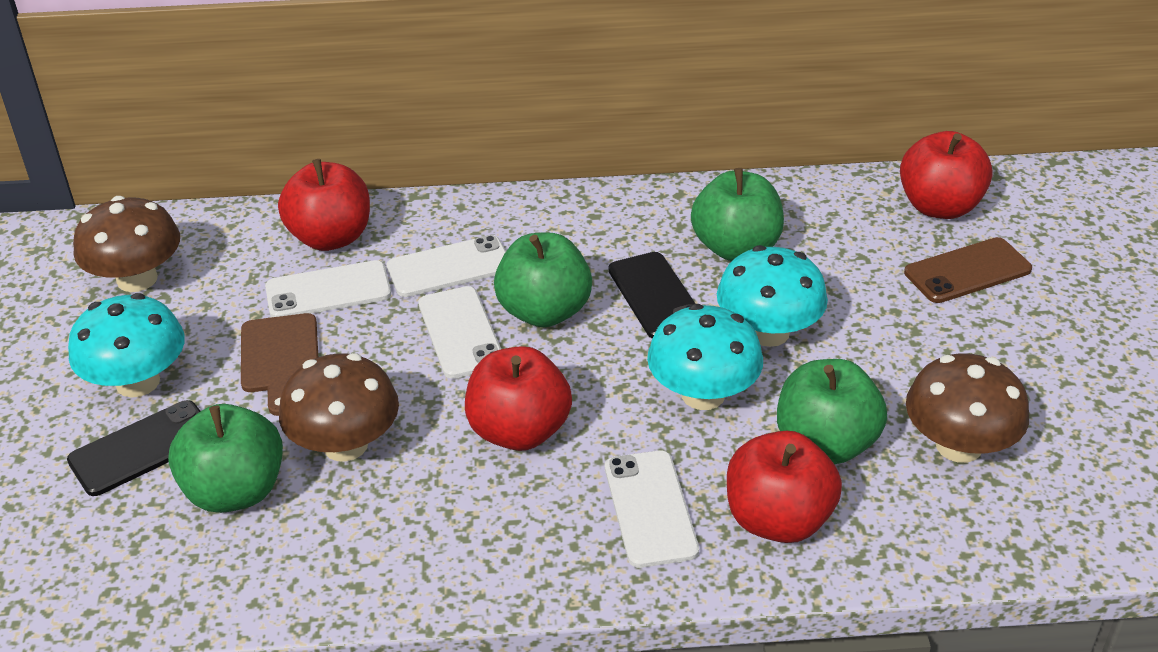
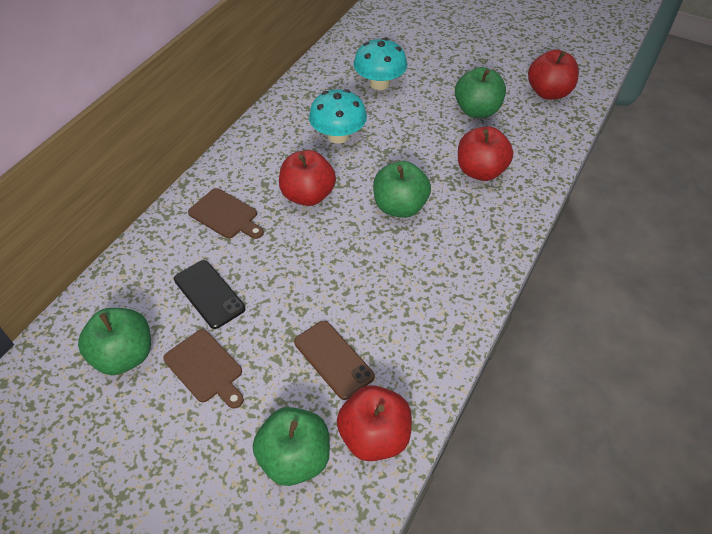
black phone: [67,400,200,496] [609,252,696,338] = 2 -> [174,260,245,329] = 1
brown cutting board: [241,313,318,416] = 1 -> [163,329,244,409] [188,188,264,239] = 2
brown mushroom: [73,196,180,292] [279,353,399,462] [906,353,1029,463] = 3 -> none = 0
turquoise mushroom: [68,293,185,398] [647,304,763,410] [717,245,828,347] = 3 -> [309,89,367,144] [354,38,407,90] = 2
white phone: [265,260,391,317] [386,235,506,297] [418,286,501,379] [605,450,699,568] = 4 -> none = 0

